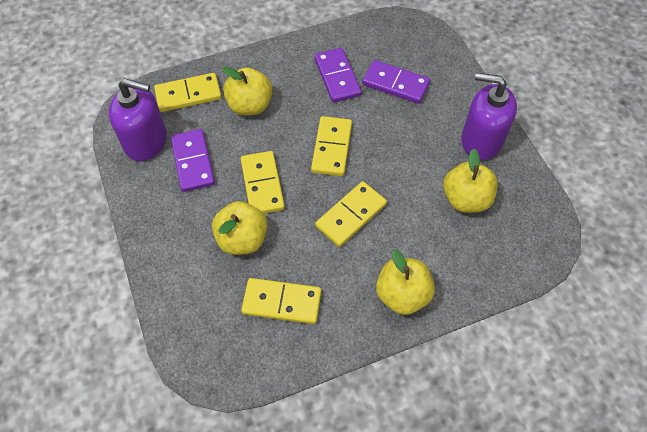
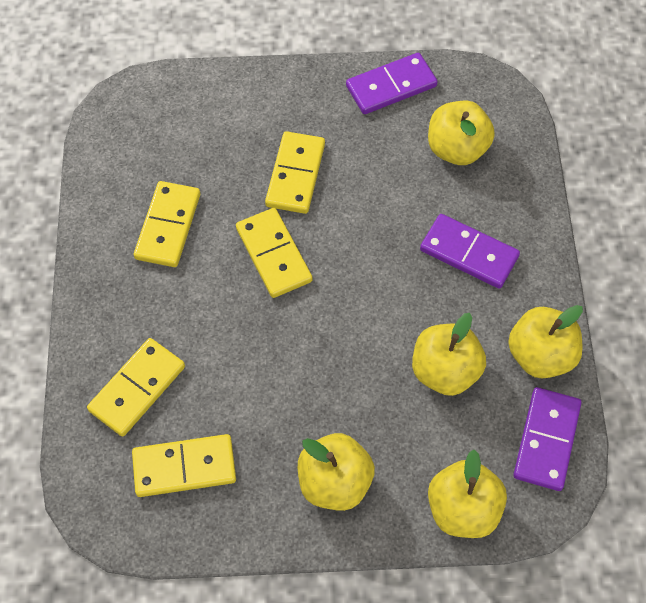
purple soap dispenser: [109,78,167,161] [461,73,517,160] = 2 -> none = 0
yellow apple: [212,201,268,255] [222,67,272,116] [376,249,435,315] [443,149,498,213] = 4 -> [298,433,375,511] [412,313,486,396] [428,101,495,165] [428,450,507,538] [508,305,583,379] = 5

